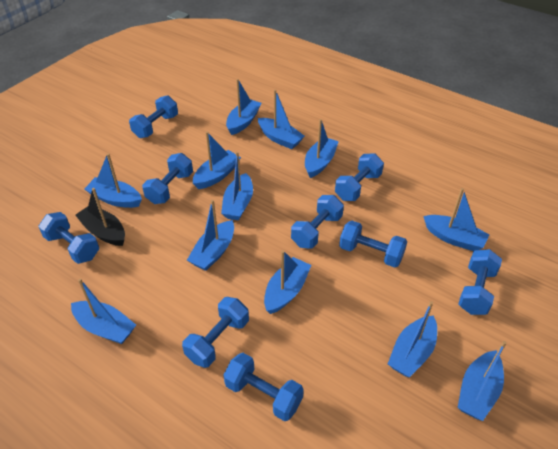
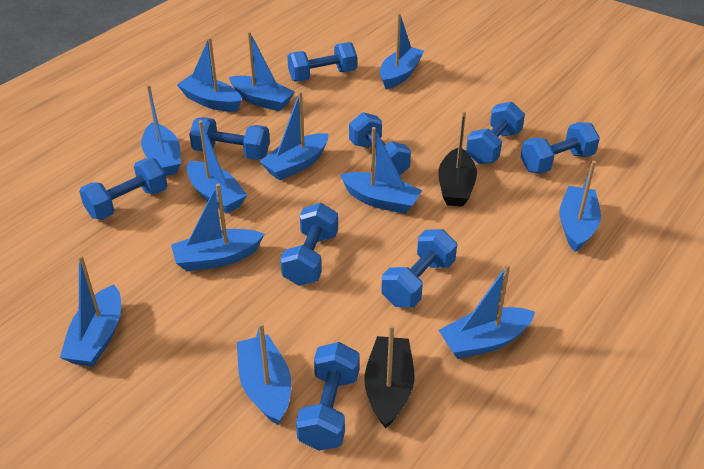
black boat: [75,188,125,246] = 1 -> [364,325,414,429] [439,111,477,207] = 2

